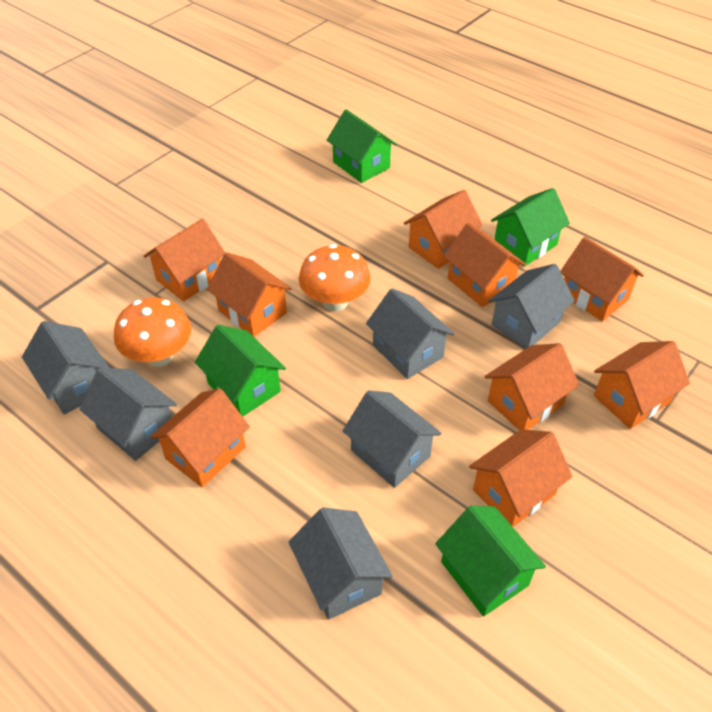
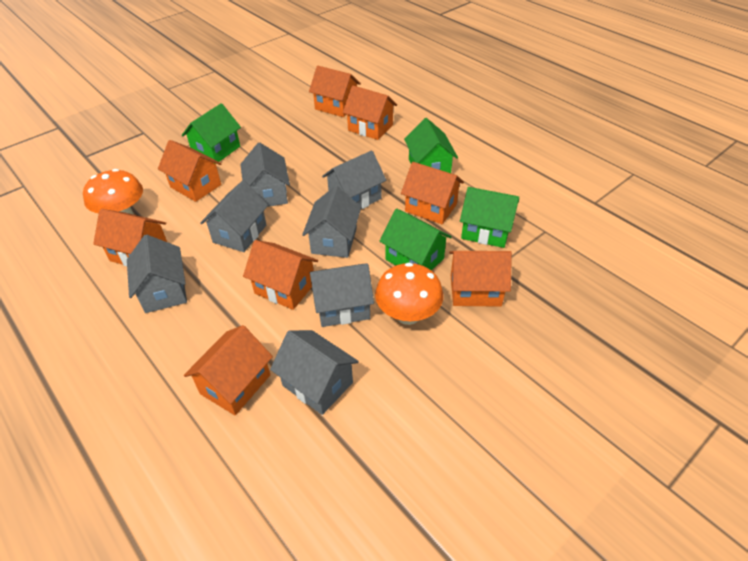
grey house: [22,321,109,415] [80,368,177,461] [289,507,393,620] [343,390,441,488] [366,288,454,379] [489,264,575,349] = 6 -> [127,235,187,313] [200,181,268,252] [240,142,290,207] [270,330,359,415] [302,186,361,258] [310,264,374,327] [322,151,386,209] = 7
orange house: [144,219,225,302] [150,388,250,487] [207,252,292,337] [404,190,482,269] [443,223,526,307] [469,429,573,527] [484,343,579,430] [560,237,644,321] [594,341,690,429] = 9 -> [93,209,167,266] [158,140,221,202] [184,325,273,415] [243,240,318,310] [309,66,361,117] [343,86,397,140] [401,162,464,224] [449,251,512,307] = 8

